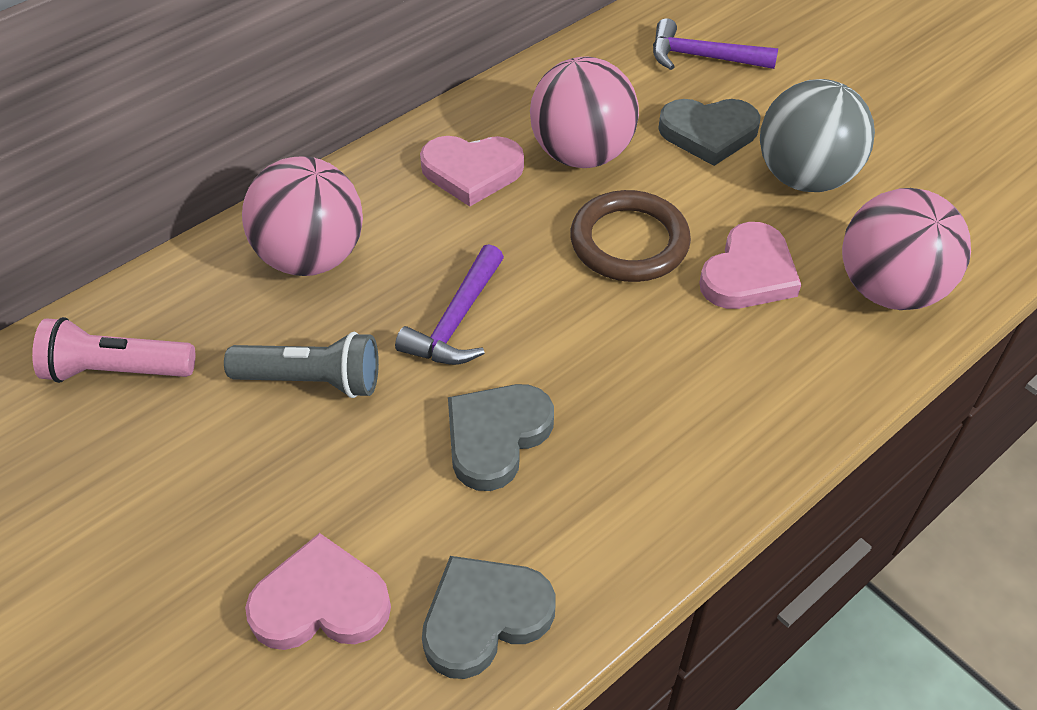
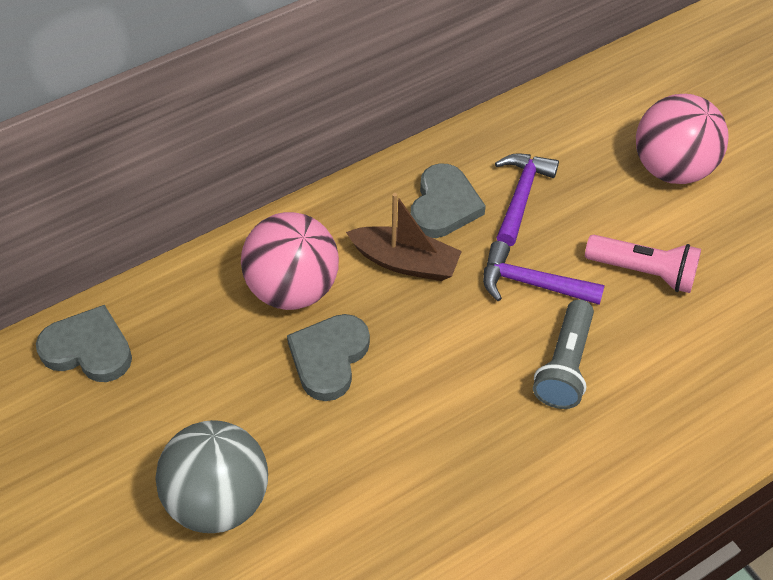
brown boat: none = 0 -> [346,193,462,281] = 1
brown ring: [570,190,691,282] = 1 -> none = 0
pink ball: [242,156,363,276] [530,56,639,168] [842,188,971,310] = 3 -> [241,212,339,310] [636,94,729,184] = 2
pink heart: [245,533,391,650] [420,136,524,206] [699,222,801,309] = 3 -> none = 0

